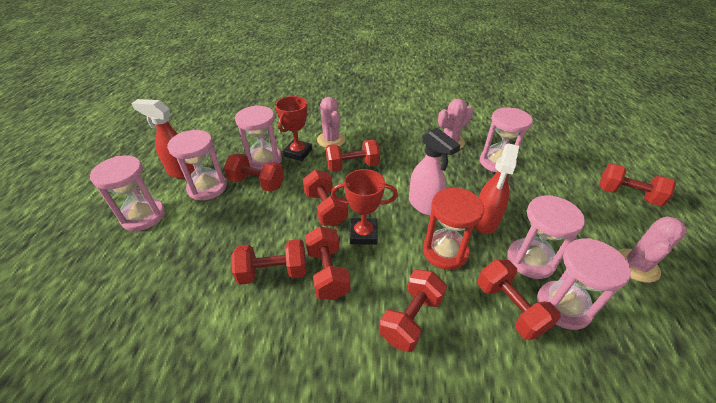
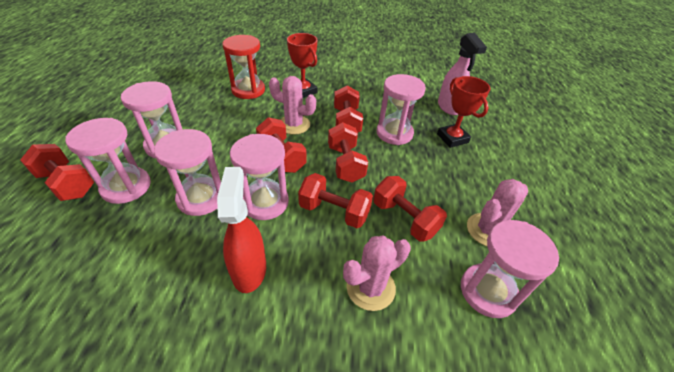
red dumbbell: [224,154,284,192] [232,239,306,285] [303,170,348,226] [305,226,351,300] [326,140,380,172] [379,269,447,352] [477,259,560,340] [599,163,676,206] = 8 -> [20,144,94,201] [256,117,307,173] [298,173,373,228] [328,122,368,183] [334,85,363,132] [373,176,447,242] = 6
red spray bottle: [131,99,195,179] [474,143,519,234] = 2 -> [217,167,266,293] = 1

